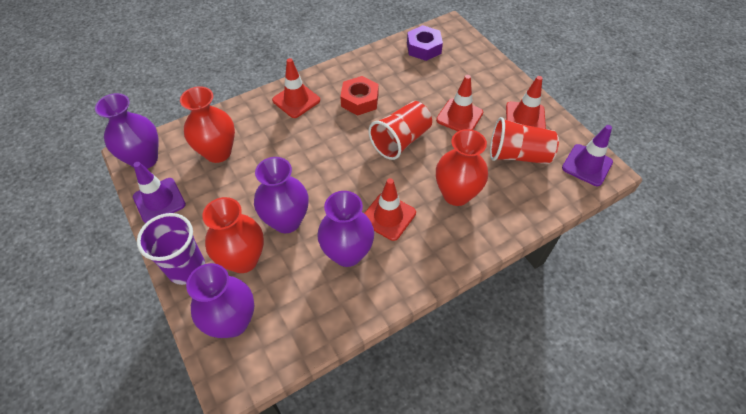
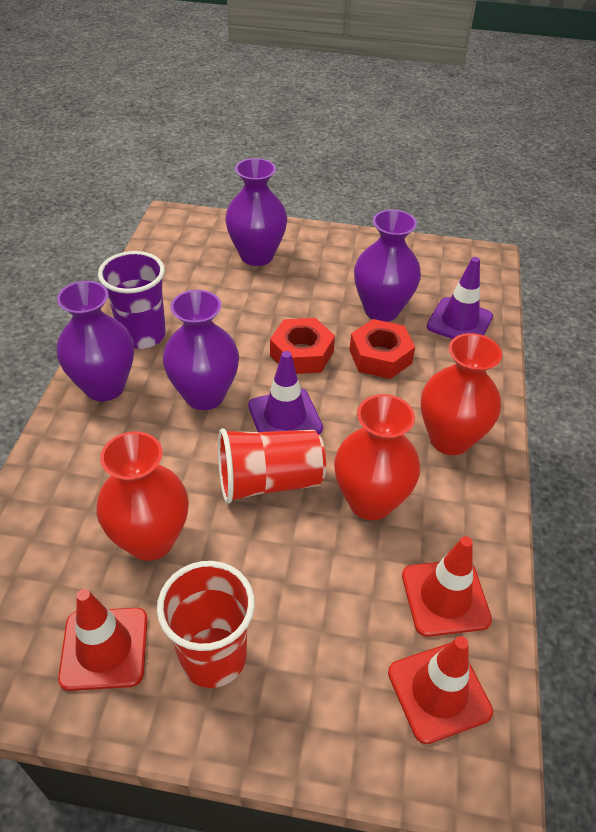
purple nut: [407,25,443,61] = 1 -> none = 0
red nut: [340,76,379,116] = 1 -> [270,318,335,374] [349,319,415,379] = 2
red traffic cone: [272,58,320,118] [364,178,416,241] [436,75,483,131] [506,76,546,129] = 4 -> [58,589,147,691] [388,636,493,744] [402,536,492,637] = 3

